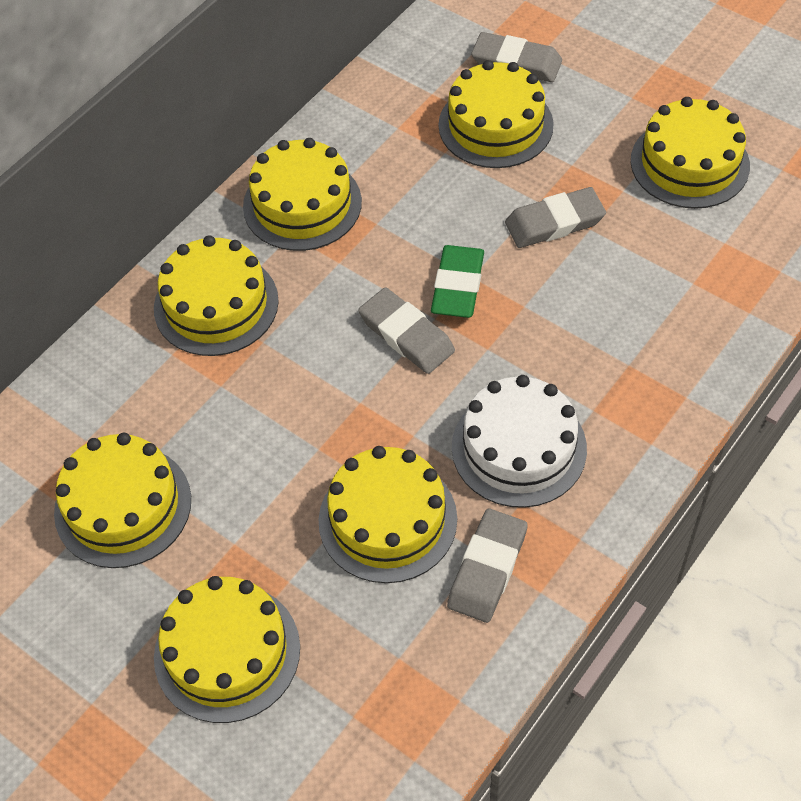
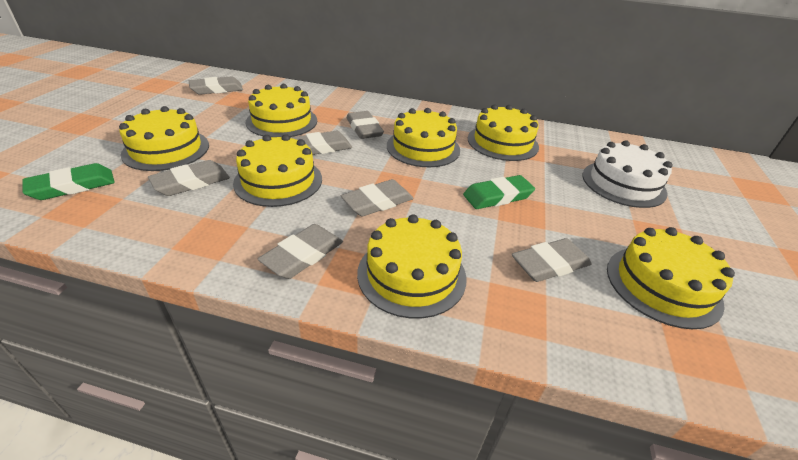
green eraser: [431,245,484,318] = 1 -> [22,163,115,200] [463,175,535,209] = 2
grey eraser: [358,287,455,374] [447,509,528,623] [471,32,562,82] [505,187,606,248] = 4 -> [148,160,230,196] [189,76,243,95] [258,224,343,279] [290,131,352,155] [341,179,414,216] [347,111,384,139] [512,238,592,282] = 7

